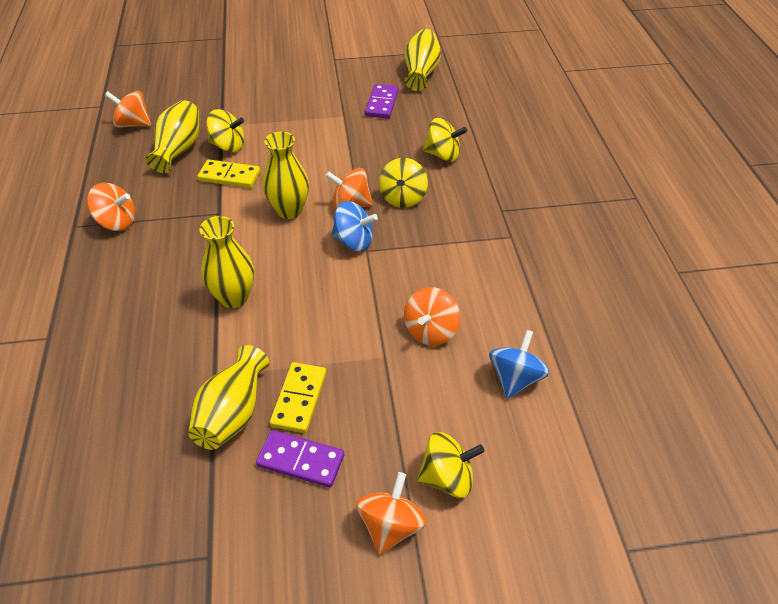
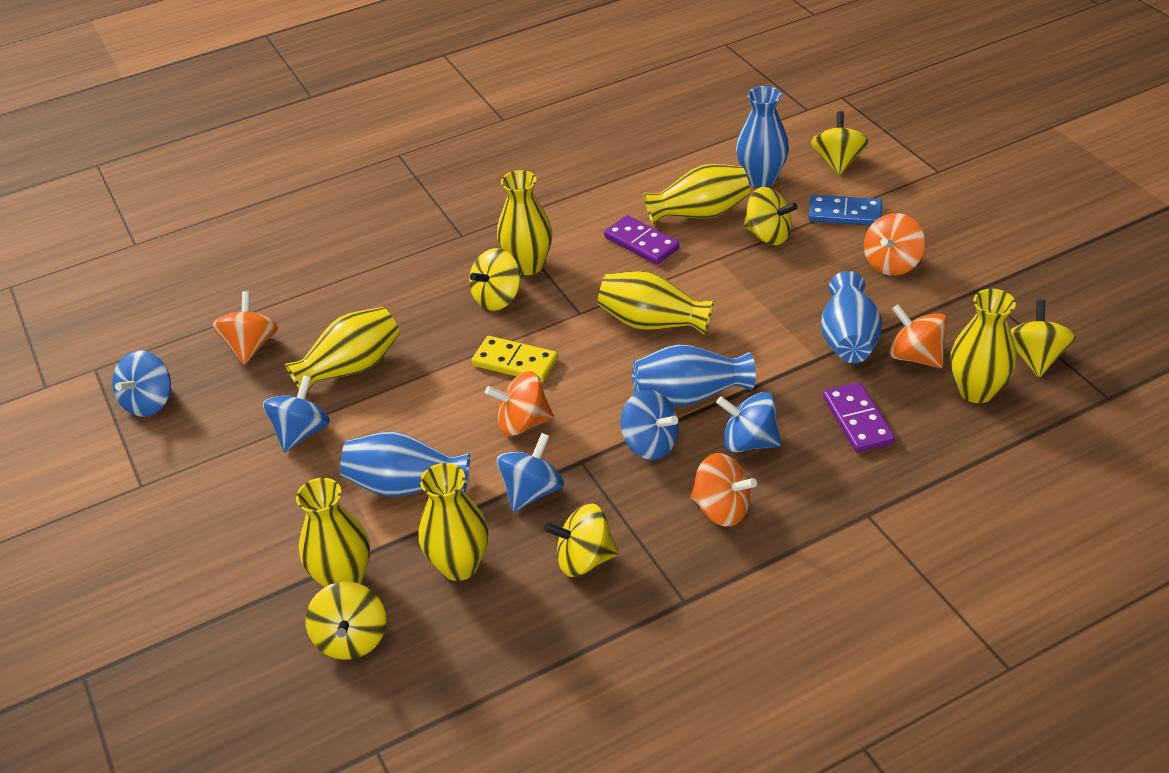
blue domino: none = 0 -> [808,195,882,226] = 1
blue spinning top: [332,201,378,251] [489,330,550,399] = 2 -> [112,350,171,417] [263,375,330,452] [496,433,564,512] [621,389,679,460] [716,392,781,452] = 5
blue vase: none = 0 -> [340,432,470,497] [632,344,756,407] [736,86,789,188] [821,271,882,363] = 4
yellow domino: [197,159,260,188] [270,362,326,433] = 2 -> [472,336,558,382] = 1
yellow spinning top: [206,109,245,152] [379,158,428,208] [417,432,485,498] [423,118,467,162] = 4 -> [305,582,386,660] [469,248,521,311] [544,504,619,577] [743,187,798,245] [811,111,869,175] [1010,300,1076,377] = 6
yellow vase: [145,100,199,173] [188,345,269,450] [199,216,254,308] [263,132,309,219] [405,29,441,91] = 5 -> [285,307,400,392] [296,478,370,588] [419,463,488,581] [497,170,552,275] [598,271,714,335] [644,164,750,224] [951,289,1016,403] = 7

